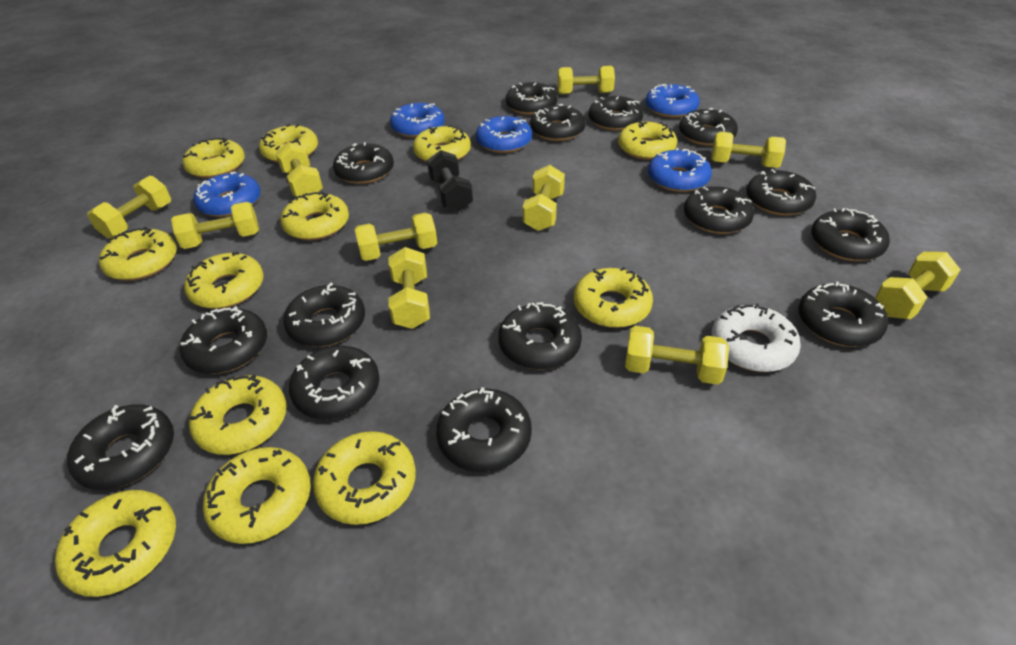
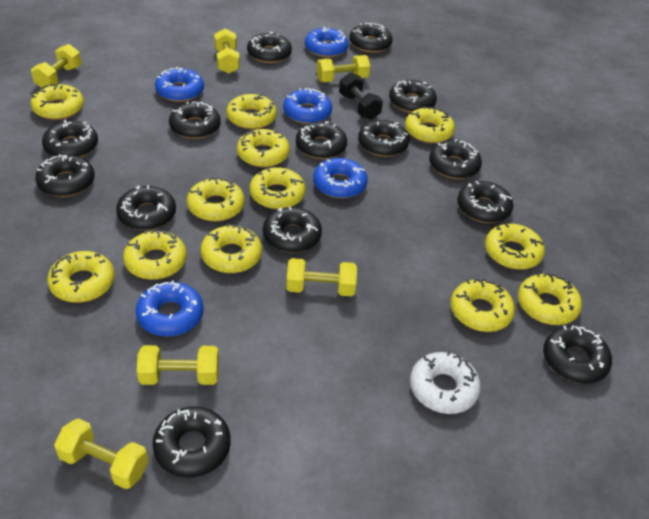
black donut: [67,404,174,490] [180,306,267,374] [283,283,365,347] [289,346,380,419] [333,142,394,184] [436,387,532,472] [498,302,582,369] [506,82,557,115] [530,104,586,141] [589,96,643,131] [679,108,738,146] [684,186,754,234] [747,169,816,216] [799,282,888,347] [811,208,890,261] = 15 -> [35,154,95,197] [42,120,98,157] [116,185,176,230] [152,406,230,478] [169,101,221,139] [247,32,292,63] [263,206,322,253] [296,121,347,159] [350,23,393,53] [358,120,409,157] [389,80,437,113] [429,139,482,179] [457,181,514,223] [543,325,612,384] = 14
yellow dumbbell: [87,175,171,239] [171,202,259,249] [276,142,323,197] [355,212,437,261] [389,247,430,329] [523,165,565,231] [557,66,615,95] [625,326,729,385] [711,132,786,168] [875,252,961,319] = 10 -> [31,44,82,88] [54,418,148,489] [137,345,219,385] [214,29,240,74] [286,258,357,296] [316,55,370,82] = 6

